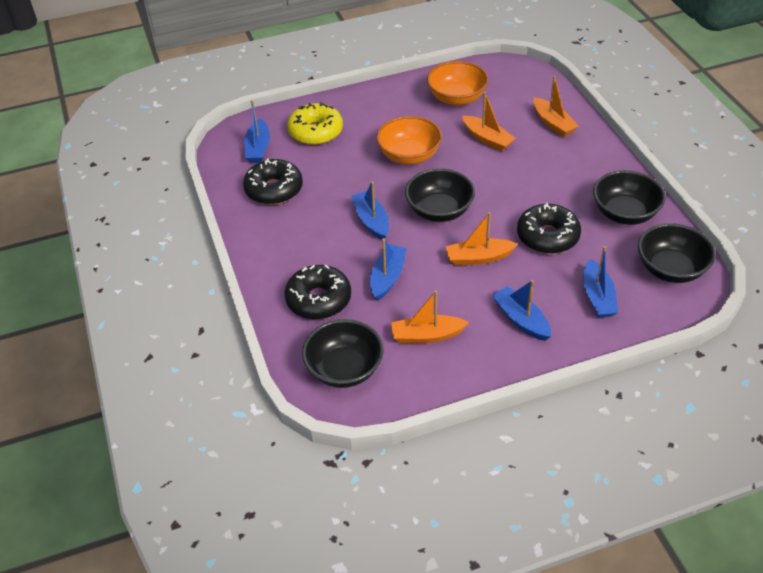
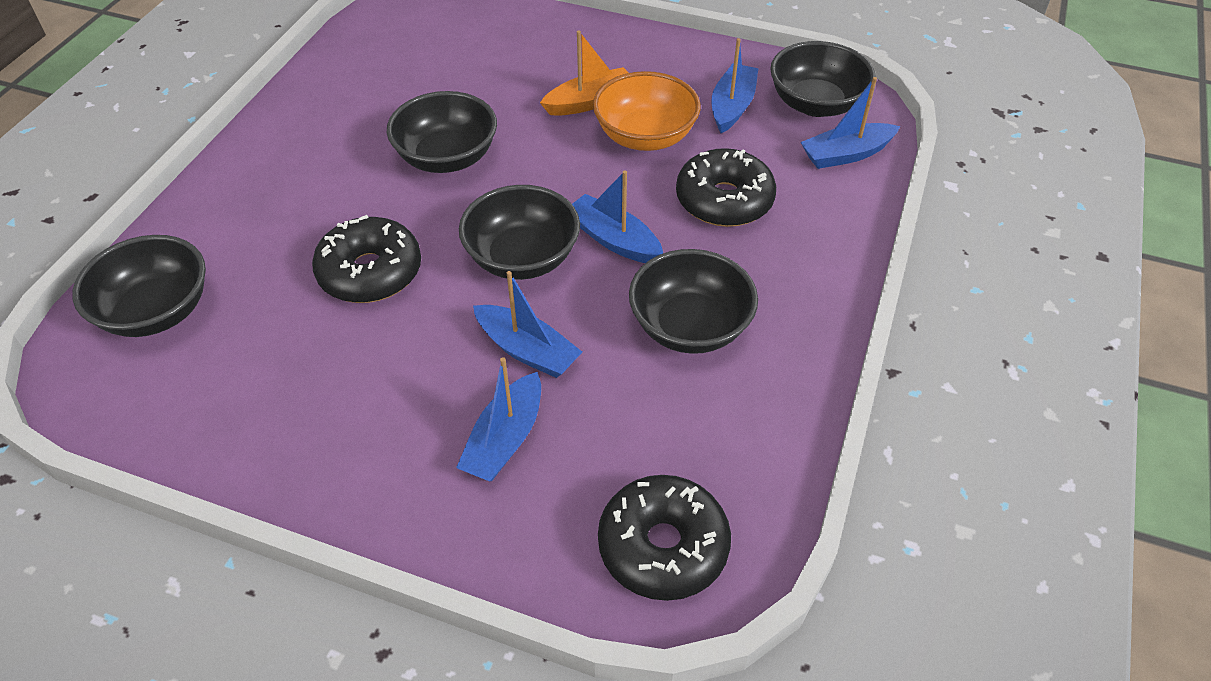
black bowl: [302,319,384,388] [405,168,475,222] [593,170,666,225] [638,223,716,283] = 4 -> [72,235,206,337] [387,91,497,173] [459,185,580,280] [629,249,758,354] [770,41,875,117] = 5
orange boat: [391,290,469,343] [445,212,518,265] [462,92,516,151] [533,76,579,137] = 4 -> [540,30,628,116] = 1
orange bowl: [376,116,442,165] [427,61,489,106] = 2 -> [593,71,701,151] = 1
yellow donut: [287,102,343,145] = 1 -> none = 0

